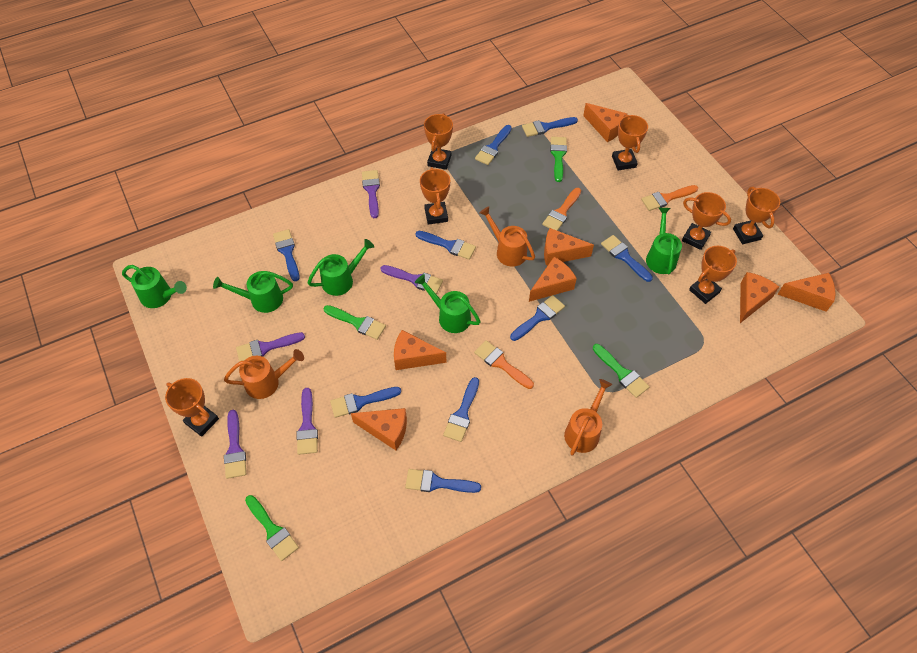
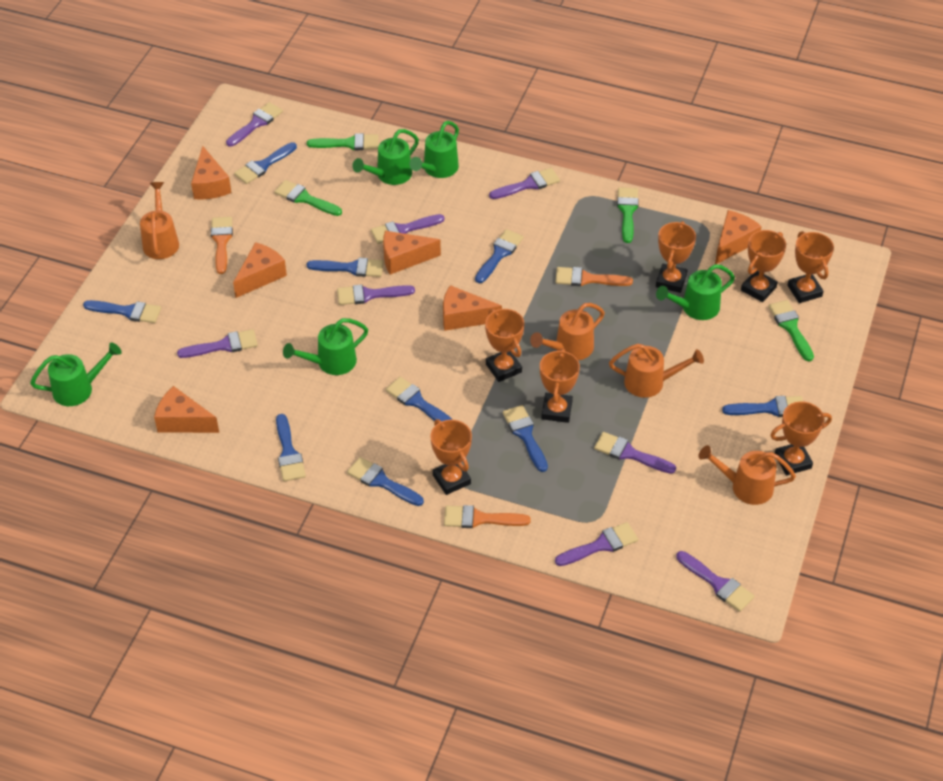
orange cheese: [351,408,407,450] [394,330,446,370] [529,257,577,302] [544,228,594,265] [583,103,627,142] [740,272,779,323] [778,273,835,312] = 7 -> [154,386,219,433] [191,146,232,199] [233,242,287,298] [383,231,441,275] [443,285,502,331] [715,210,762,264] = 6
orange watering can: [224,349,304,399] [479,206,535,267] [564,379,612,455] = 3 -> [140,182,179,259] [530,303,605,360] [609,344,704,398] [698,445,796,505] = 4
purple brush: [224,410,246,479] [236,332,305,362] [296,388,318,455] [362,170,380,218] [380,265,443,294] = 5 -> [177,329,258,358] [226,102,283,147] [337,284,415,305] [371,214,444,244] [489,168,560,199] [555,522,638,566] [594,432,676,474] [676,551,754,612] = 8

